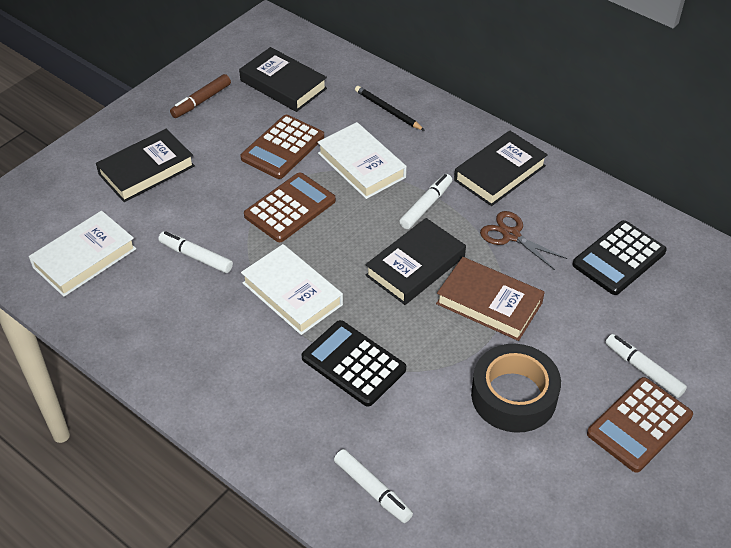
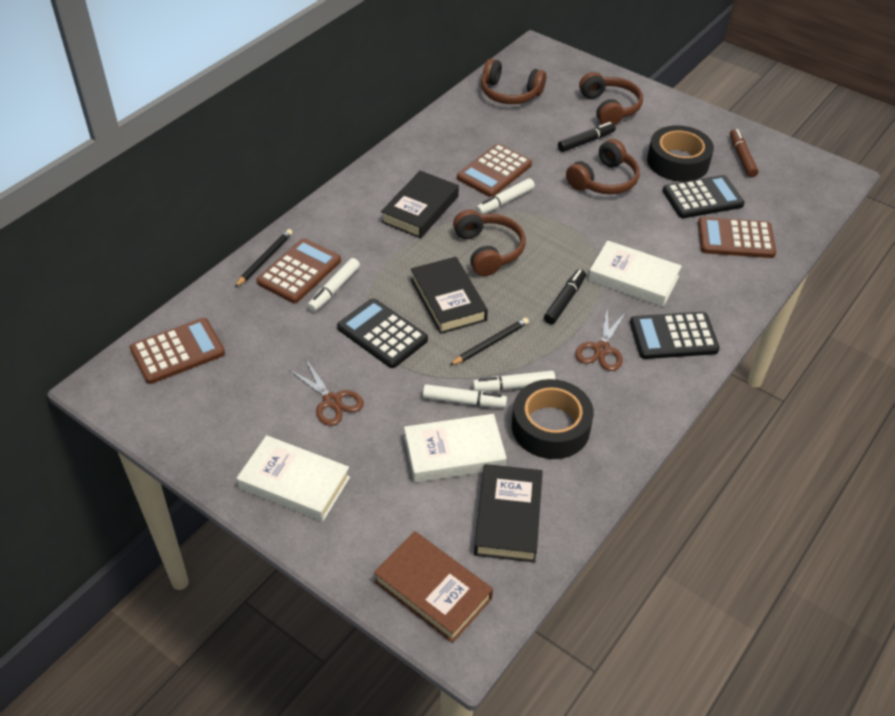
black book: [96,129,195,202] [239,47,327,112] [365,218,466,305] [454,131,548,206] = 4 -> [381,171,459,239] [411,257,488,334] [474,464,543,563] = 3
black calculator: [302,320,406,407] [572,220,667,295] = 2 -> [337,298,428,368] [630,312,720,359] [663,175,745,218] = 3
black marker: none = 0 -> [544,269,586,324] [558,122,616,152] = 2
black pencil: [355,86,425,131] = 1 -> [235,229,293,287] [449,318,529,366] = 2
black tape: [471,344,561,433] = 1 -> [512,379,594,459] [647,125,714,182] = 2
brown calculator: [240,115,324,179] [244,173,336,242] [587,377,693,473] = 3 -> [130,318,225,384] [257,238,341,303] [457,144,532,197] [698,217,776,258] = 4
brown headphones: none = 0 -> [453,209,526,276] [481,59,546,104] [566,139,640,195] [579,72,643,125] = 4
brown scissors: [480,211,567,270] = 1 -> [288,360,364,426] [575,310,627,371] = 2

